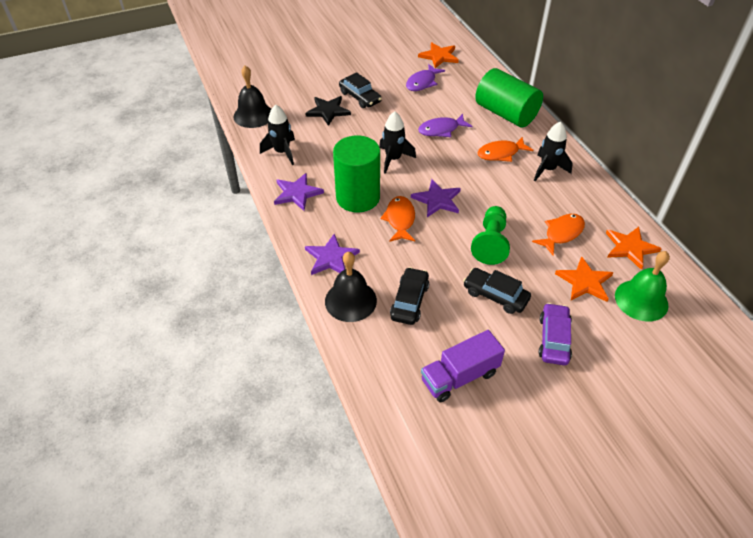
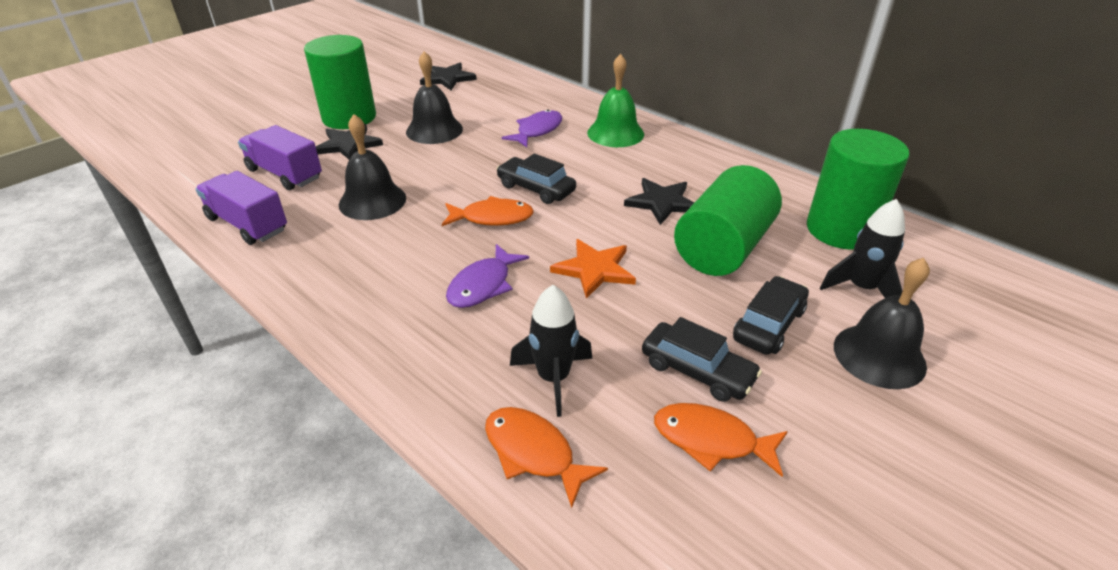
black bell: [233,66,271,128] [325,252,377,322] = 2 -> [339,114,406,220] [406,51,463,144] [834,258,930,389] = 3
black rocket: [260,104,295,165] [379,111,416,174] [534,121,573,181] = 3 -> [510,285,592,417] [820,199,905,298] = 2
black star: [305,96,351,126] = 1 -> [316,124,383,159] [420,63,477,90] [624,178,695,225] = 3
green cylinder: [333,136,380,212] [475,68,543,127] = 2 -> [304,35,376,129] [674,165,782,276] [807,129,909,250] = 3
green pawn: [471,206,510,265] = 1 -> none = 0
orange star: [418,42,459,68] [555,256,614,302] [606,227,662,270] = 3 -> [550,239,636,299] = 1
purple car: [539,303,572,365] = 1 -> none = 0
purple star: [274,173,324,211] [305,234,360,275] [411,179,461,217] = 3 -> none = 0
purple truck: [421,330,505,402] = 1 -> [195,171,287,245] [238,125,322,190] = 2

